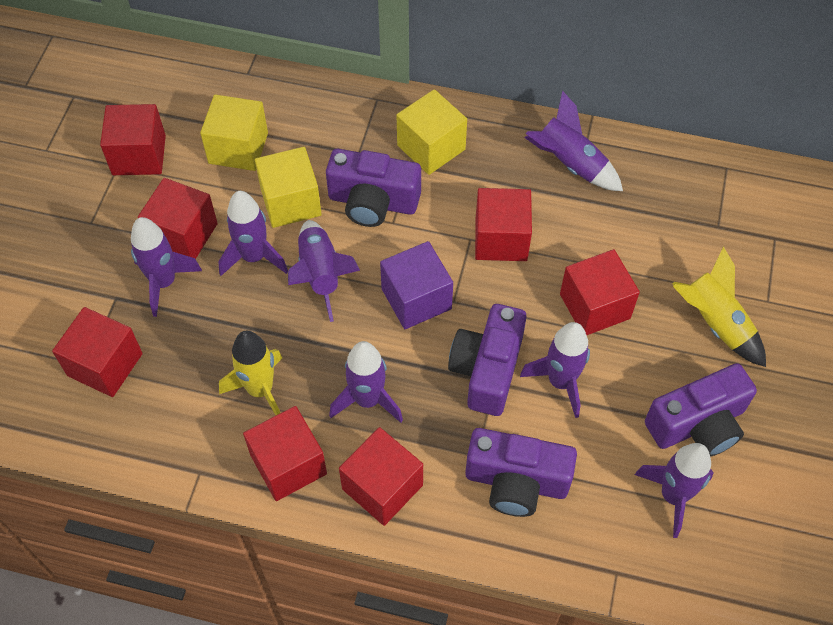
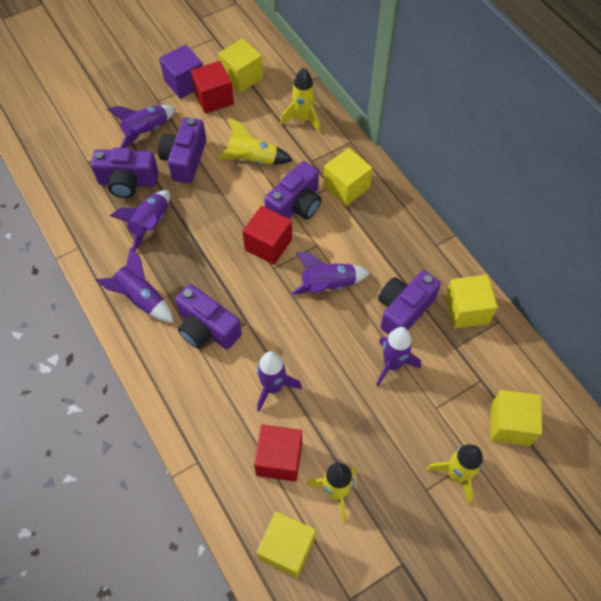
purple camera: [326,149,421,227] [448,304,526,416] [465,428,577,517] [645,363,757,457] = 4 -> [91,148,159,198] [158,117,206,184] [175,284,242,349] [264,161,321,219] [378,270,441,335] = 5
purple rocket: [131,217,202,317] [218,191,288,276] [288,220,360,322] [329,341,403,423] [520,322,590,418] [525,91,623,191] [635,443,713,538] = 7 -> [95,247,174,323] [107,105,176,148] [110,190,170,251] [257,351,302,412] [290,252,370,295] [376,327,421,387] = 6
red cube: [52,307,143,397] [100,104,166,175] [138,178,218,259] [243,406,327,501] [339,427,423,526] [475,188,532,261] [560,249,640,335] = 7 -> [191,61,234,114] [242,206,292,265] [254,425,302,482] = 3
yellow cube: [200,94,268,171] [255,147,322,228] [396,89,467,175] = 3 -> [218,39,263,93] [257,511,316,578] [323,148,373,206] [445,275,498,329] [491,390,542,446] = 5
yellow rocket: [219,331,282,415] [672,246,766,367] = 2 -> [217,117,293,165] [280,68,321,133] [306,463,358,523] [426,445,483,505] = 4

